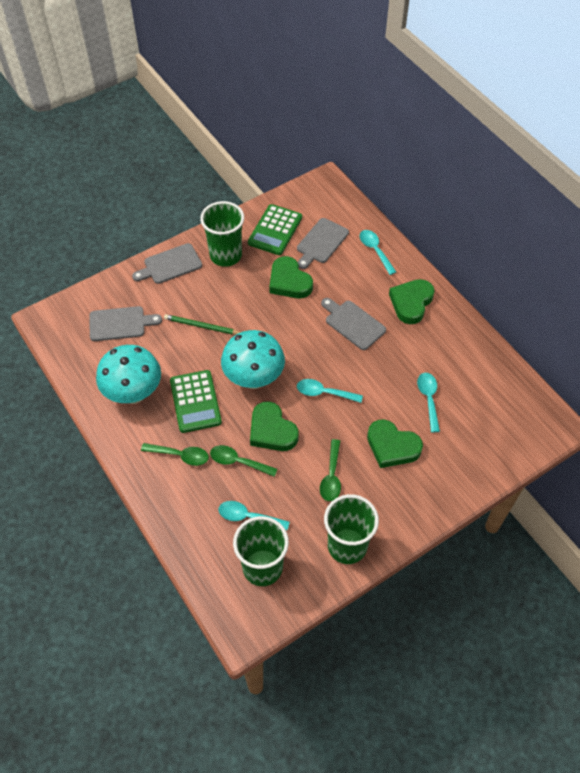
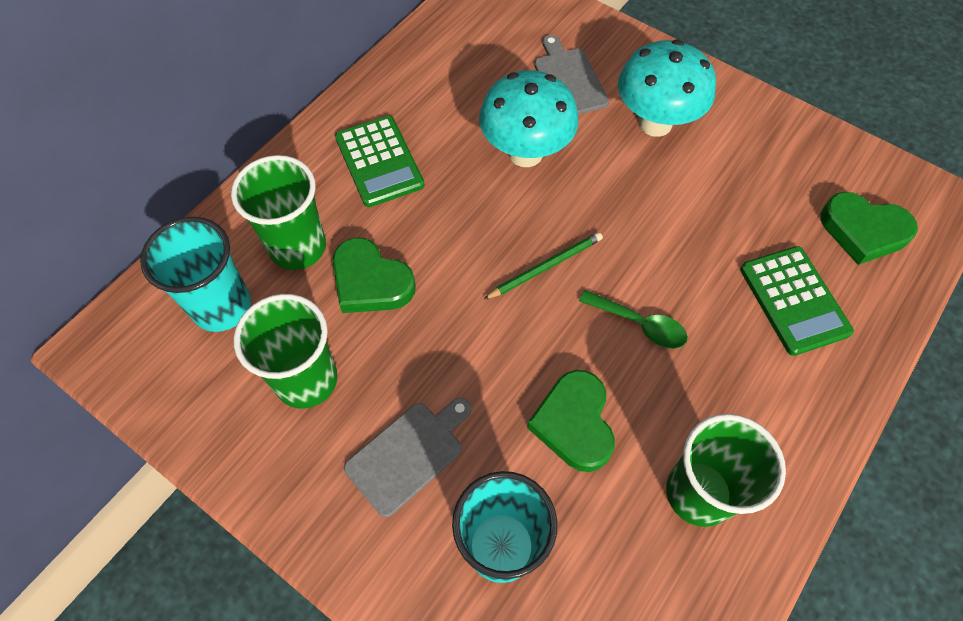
green heart: [250,401,299,451] [269,256,313,298] [367,419,423,468] [389,279,435,324] = 4 -> [332,238,416,313] [527,370,615,472] [820,192,918,265] = 3
green spoon: [141,443,209,466] [210,445,278,477] [320,439,341,501] = 3 -> [579,290,688,349] = 1
grey cutting board: [90,306,162,341] [132,243,202,284] [297,218,349,269] [321,298,386,350] = 4 -> [344,398,472,517] [534,35,609,115] = 2
turquoise cup: none = 0 -> [140,217,251,332] [452,471,558,583] = 2
turquoise spoon: [218,501,290,530] [297,379,363,403] [360,230,396,275] [417,373,440,432] = 4 -> none = 0

